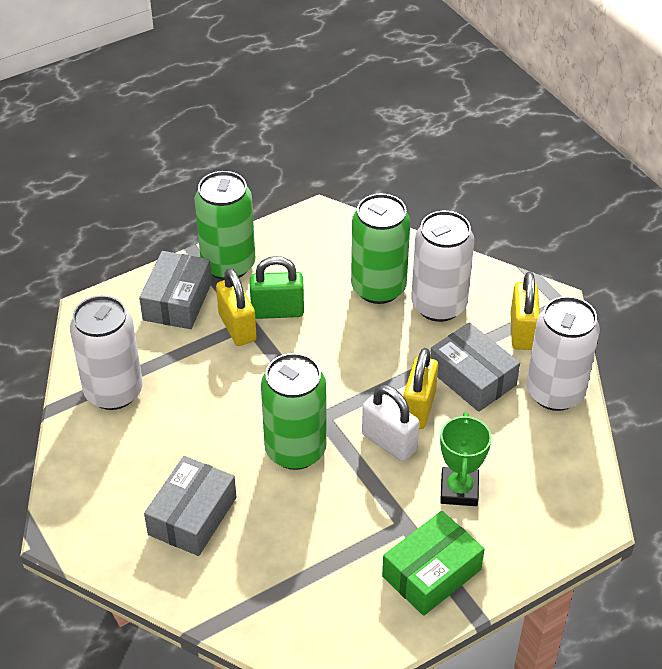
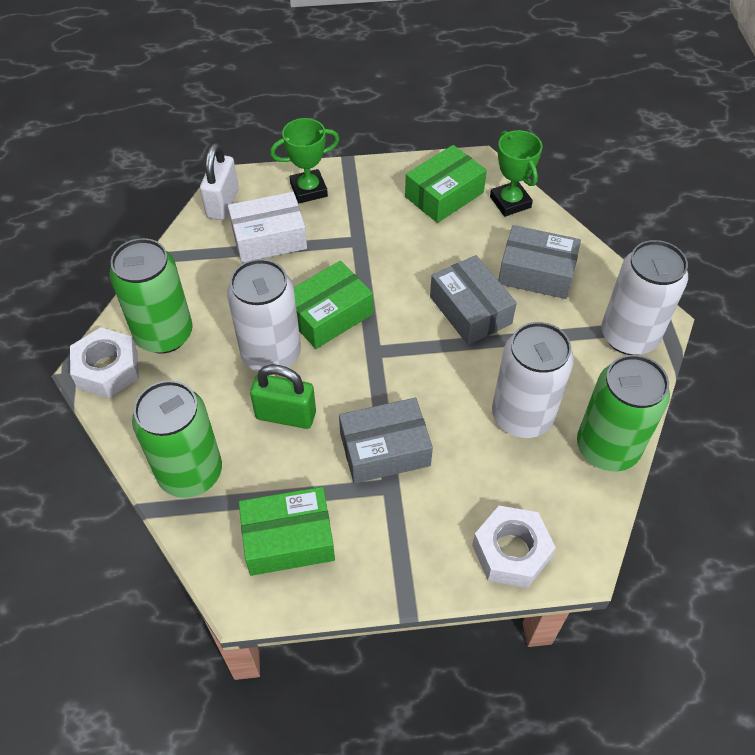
green box: [382,511,485,616] = 1 -> [239,487,335,576] [294,261,373,349] [405,145,487,223] = 3
green trophy: [440,412,492,506] = 1 -> [270,118,339,203] [490,130,542,217] = 2
white box: none = 0 -> [228,192,307,263] = 1
white nut: none = 0 -> [70,327,139,398] [472,506,556,588] = 2
yellow padlock: [216,268,257,346] [403,348,438,429] [510,272,540,350] = 3 -> none = 0

